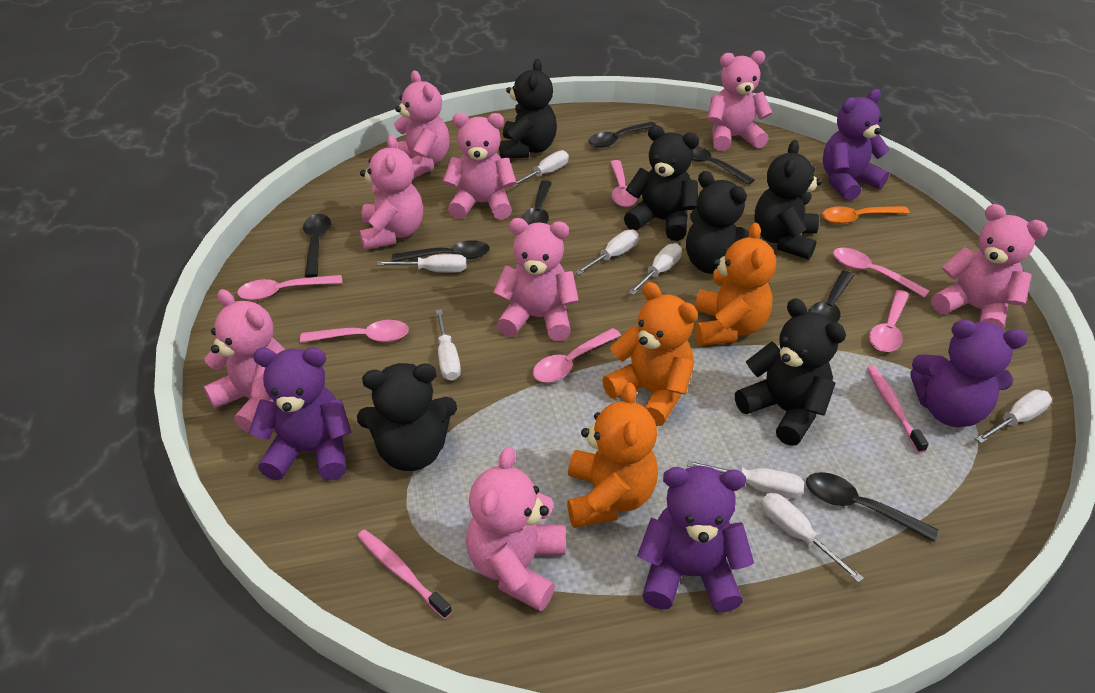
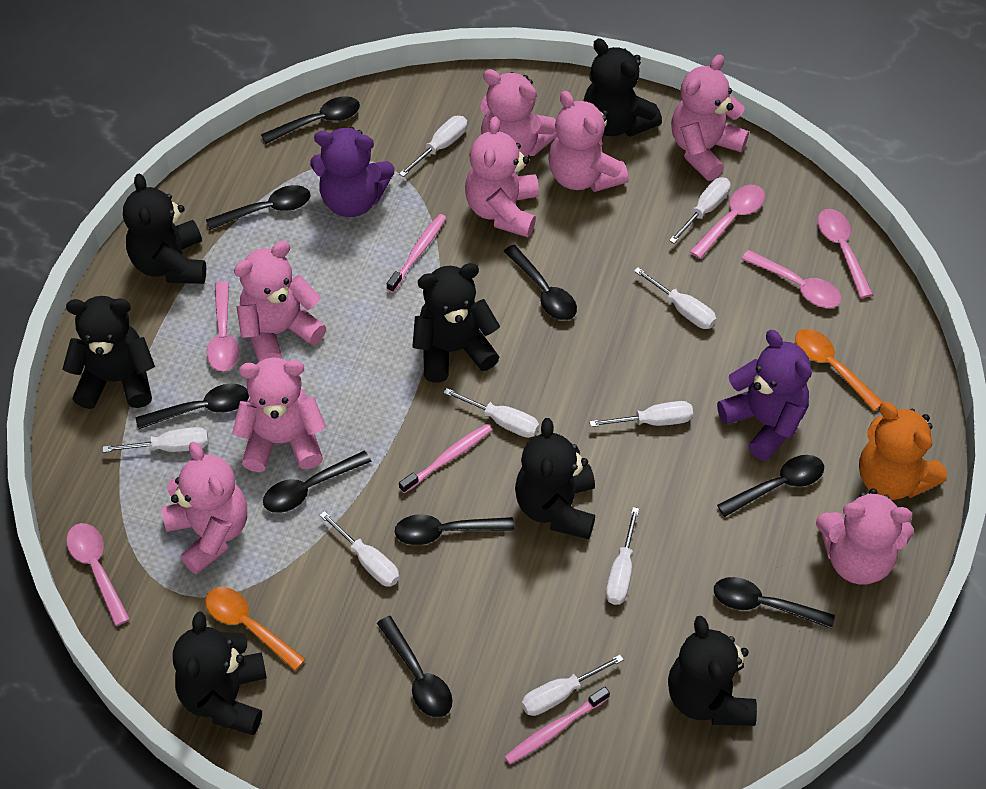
black spoon: [303,214,331,277] [392,240,490,262] [522,180,552,225] [588,122,656,148] [692,146,755,185] [806,472,938,542] [808,271,854,322] = 7 -> [136,383,249,430] [206,185,310,230] [261,96,360,144] [263,451,372,513] [377,616,453,718] [395,515,515,545] [504,245,577,320] [714,577,835,629] [717,455,824,517] = 9
black teddy bear: [357,363,457,471] [499,59,557,159] [624,125,699,241] [686,171,749,274] [735,298,846,446] [755,140,822,260] = 6 -> [63,296,155,409] [123,173,206,284] [173,612,267,735] [412,263,500,383] [515,418,595,539] [583,38,662,137] [668,616,757,726] = 7
orange spoon: [822,206,910,224] = 1 -> [205,587,306,671] [795,329,882,411] = 2
orange teddy bear: [567,383,658,528] [602,282,698,426] [695,223,776,346] = 3 -> [859,402,947,500] = 1
pink spoon: [237,275,343,300] [300,320,409,343] [533,328,621,383] [610,160,638,207] [833,248,929,298] [869,290,909,352] = 6 -> [66,523,130,626] [207,281,240,371] [690,185,765,259] [742,250,842,308] [818,209,873,298] = 5
pink toothbrush: [358,529,452,619] [867,366,929,453] = 2 -> [387,214,446,293] [399,424,492,493] [505,687,610,764] = 3
purple teddy bear: [249,347,352,480] [637,466,754,613] [823,89,890,201] [910,320,1028,427] = 4 -> [310,127,395,217] [717,330,812,461] = 2
white screwdriver: [377,254,467,272] [436,309,461,381] [512,150,569,187] [575,229,639,275] [628,243,682,295] [687,460,804,499] [761,493,864,583] [976,390,1052,443] = 8 -> [103,427,208,453] [319,511,400,587] [399,116,467,177] [443,388,539,438] [522,654,624,716] [590,401,693,427] [606,507,639,605] [634,267,717,329] [669,177,731,243] = 9

